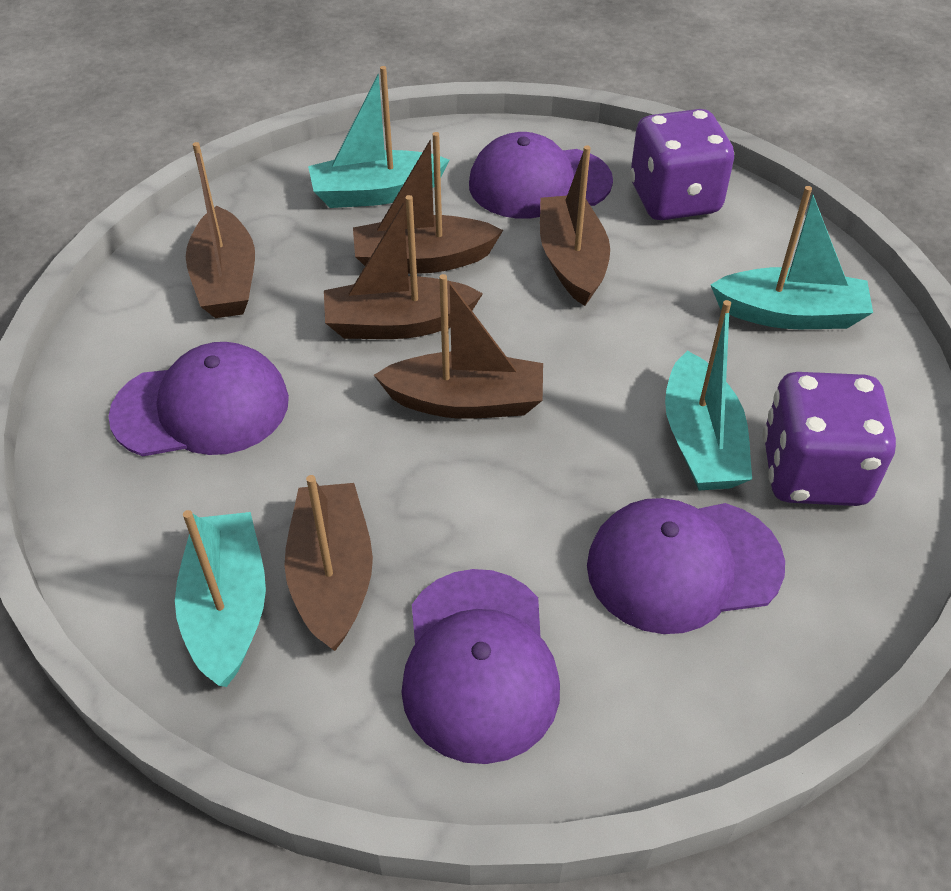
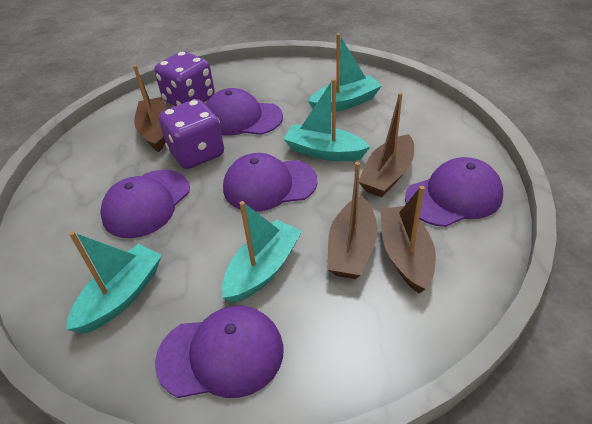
brown boat: [186,142,255,318] [284,475,373,651] [324,195,483,339] [353,132,503,274] [374,274,543,419] [540,145,610,306] = 6 -> [133,65,168,152] [327,162,377,279] [359,92,414,197] [380,186,436,294] = 4
purple cap: [108,342,289,456] [401,569,560,764] [469,132,613,219] [587,498,785,634] = 4 -> [100,170,190,238] [155,306,284,398] [206,88,283,136] [223,153,318,212] [405,157,503,227] = 5

